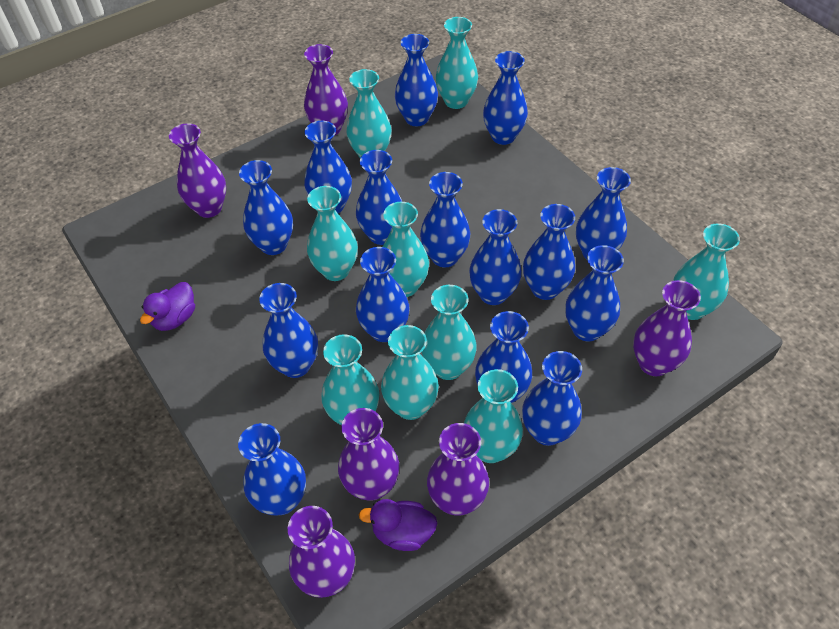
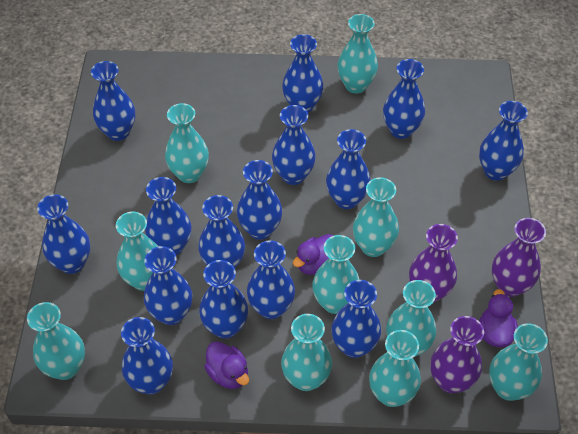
purple duck: [140,282,195,331] [359,499,438,551] = 2 -> [204,341,249,389] [293,234,334,275] [479,289,518,347] = 3
purple vase: [169,123,226,218] [288,506,355,598] [304,44,348,136] [338,408,399,501] [427,423,489,516] [633,280,701,376] = 6 -> [409,224,458,303] [430,316,484,393] [492,218,546,297] = 3
turquoise vase: [307,186,358,281] [321,334,379,425] [346,69,391,158] [381,325,439,420] [383,202,429,297] [422,285,477,380] [436,17,478,109] [464,369,523,463] [673,223,740,320] = 9 -> [27,302,85,380] [116,212,158,291] [165,103,209,183] [281,314,332,391] [312,235,360,314] [338,14,378,94] [353,177,399,257] [369,330,421,407] [386,280,436,357] [489,323,548,401] = 10

